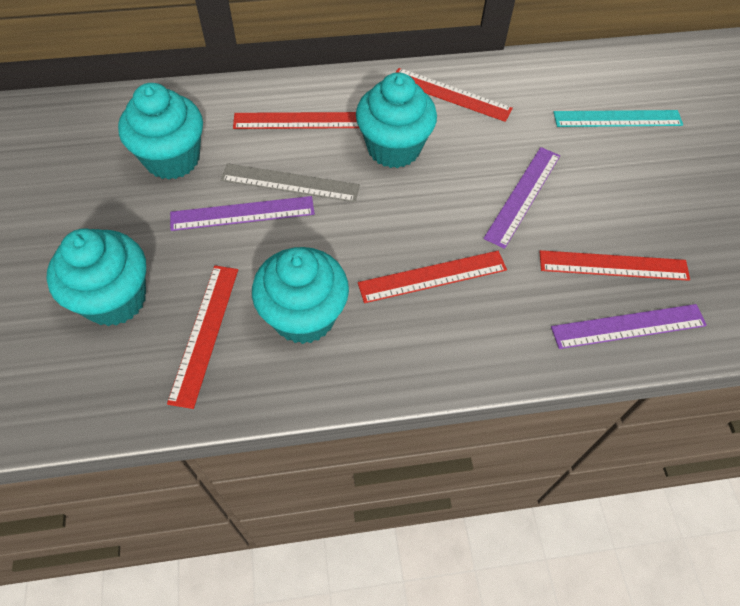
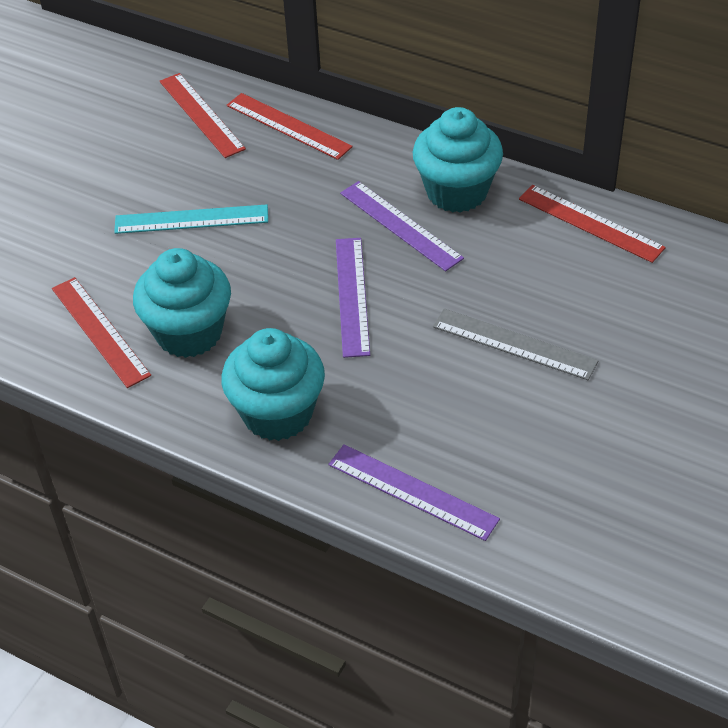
red ruler: [167,266,238,409] [233,112,359,129] [358,251,507,303] [395,68,513,122] [539,250,690,281] = 5 -> [52,277,151,388] [160,73,246,158] [227,93,353,160] [519,185,666,263] = 4
turquoise cupcake: [47,228,146,326] [118,83,203,180] [252,247,349,344] [356,72,437,168] = 4 -> [133,248,231,358] [221,328,325,441] [413,107,503,213] = 3

